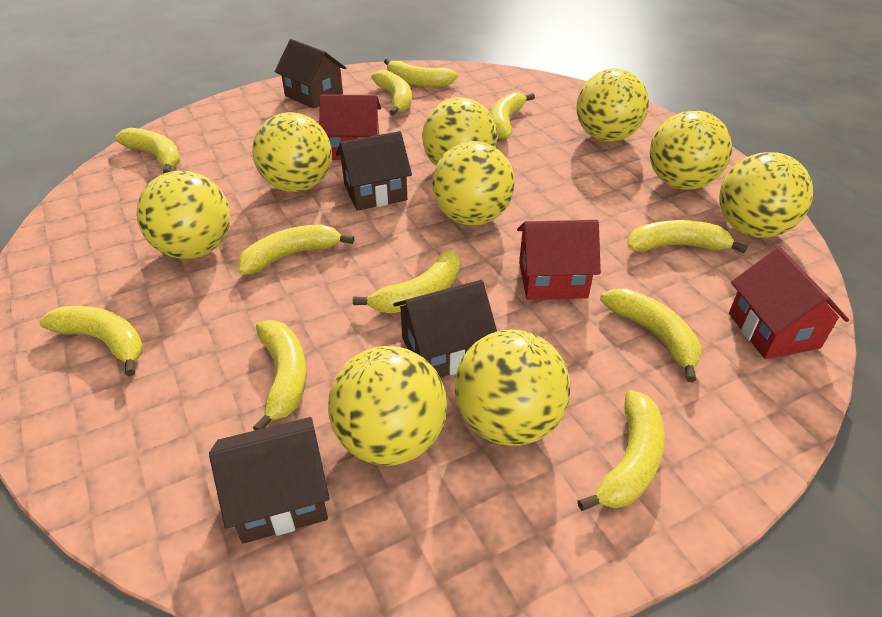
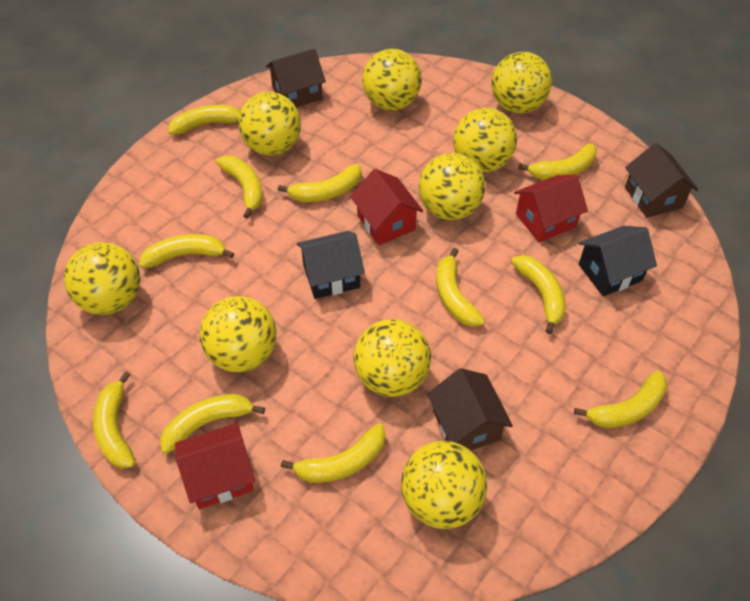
black house: none = 0 -> [297,231,365,299] [579,226,657,296] = 2
brown house: [209,417,330,544] [275,39,346,109] [336,131,412,211] [393,280,497,377] = 4 -> [266,49,326,107] [427,368,513,451] [625,143,698,218] = 3

